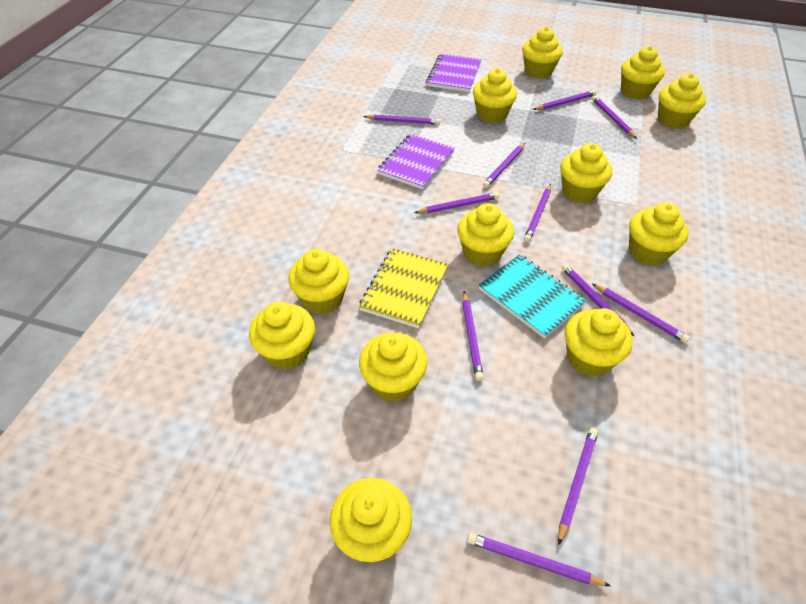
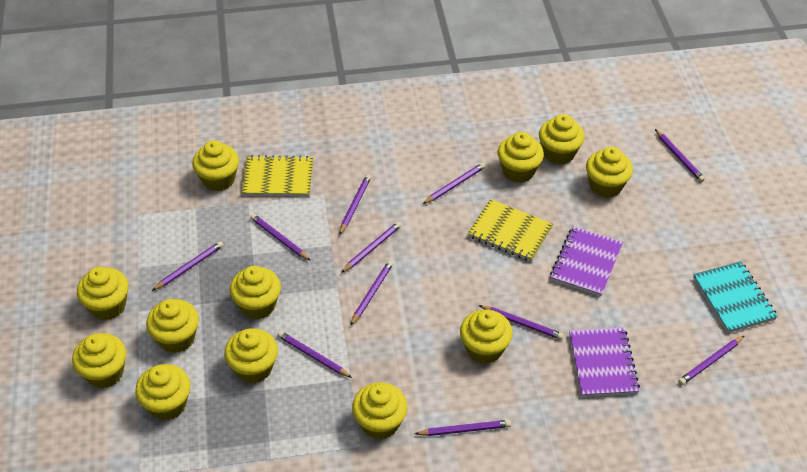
yellow notebook: [359,248,448,329] = 1 -> [241,155,313,197] [468,199,554,262] = 2

